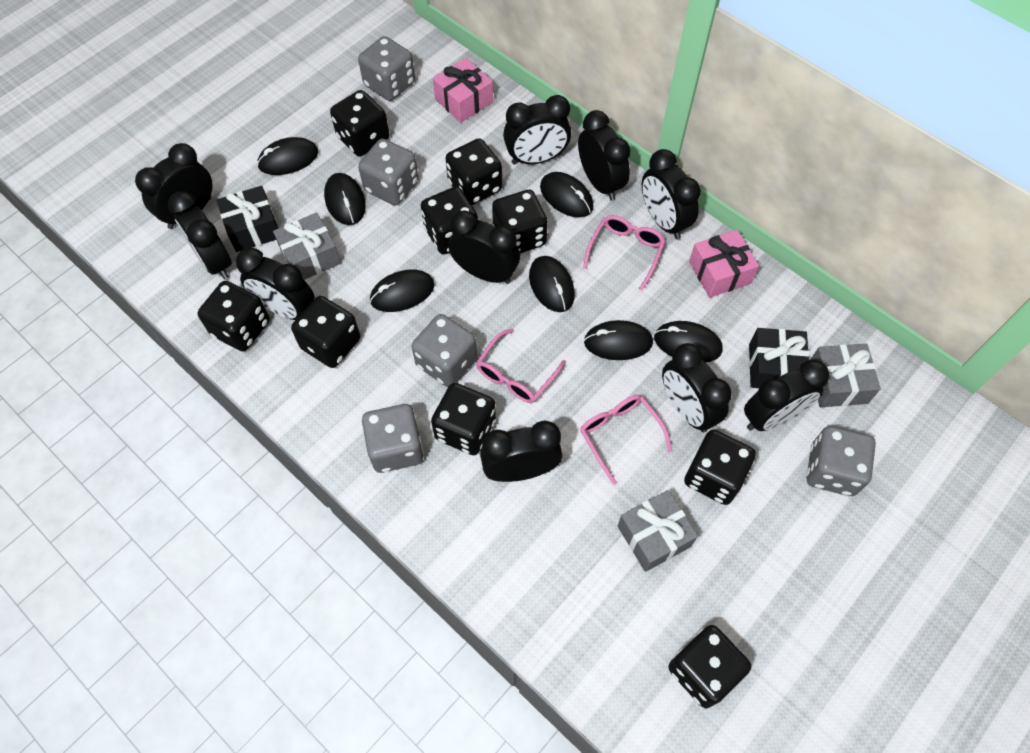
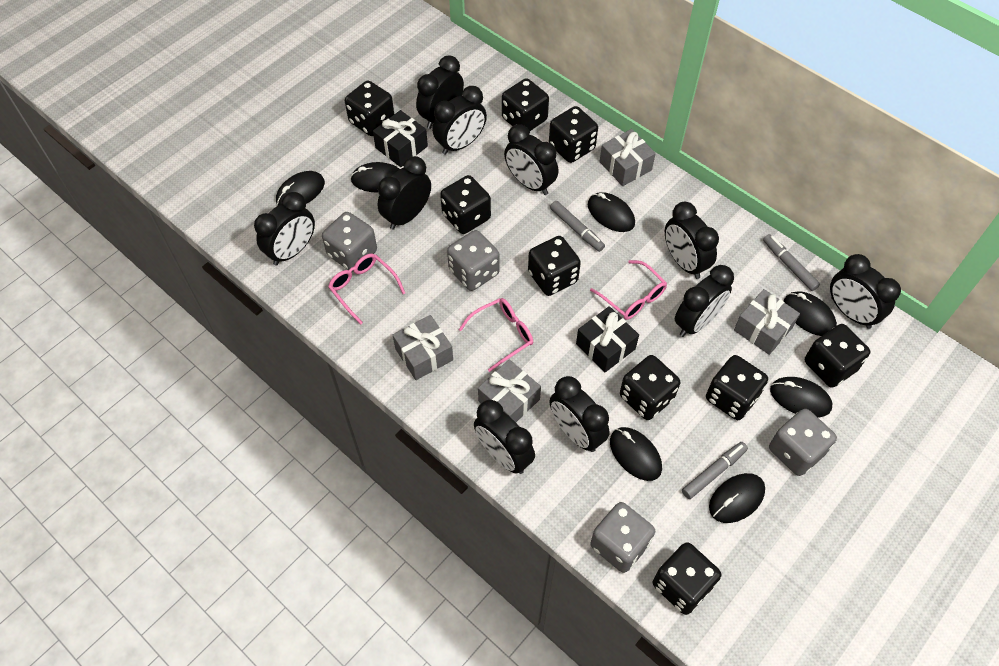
grey dice: [358,36,415,101] [358,139,418,206] [362,404,424,473] [412,314,477,387] [807,426,876,496] = 5 -> [322,212,377,272] [447,230,500,291] [590,502,655,573] [769,409,837,476] = 4
grey gift: [273,212,341,280] [618,490,698,572] [810,344,881,407] = 3 -> [393,315,453,380] [478,359,541,422] [599,129,656,186] [734,289,800,355] = 4
grey marker: none = 0 -> [550,201,605,252] [682,442,748,499] [763,234,820,291] = 3
pink gift: [433,58,493,123] [689,230,759,298] = 2 -> none = 0

